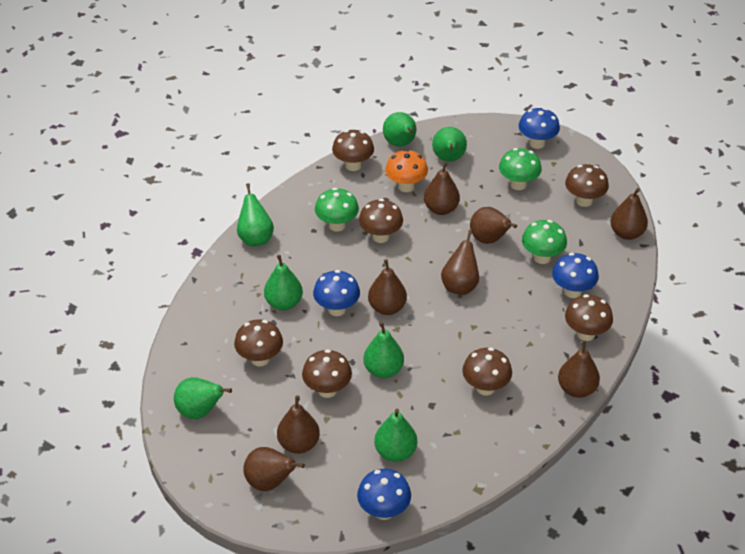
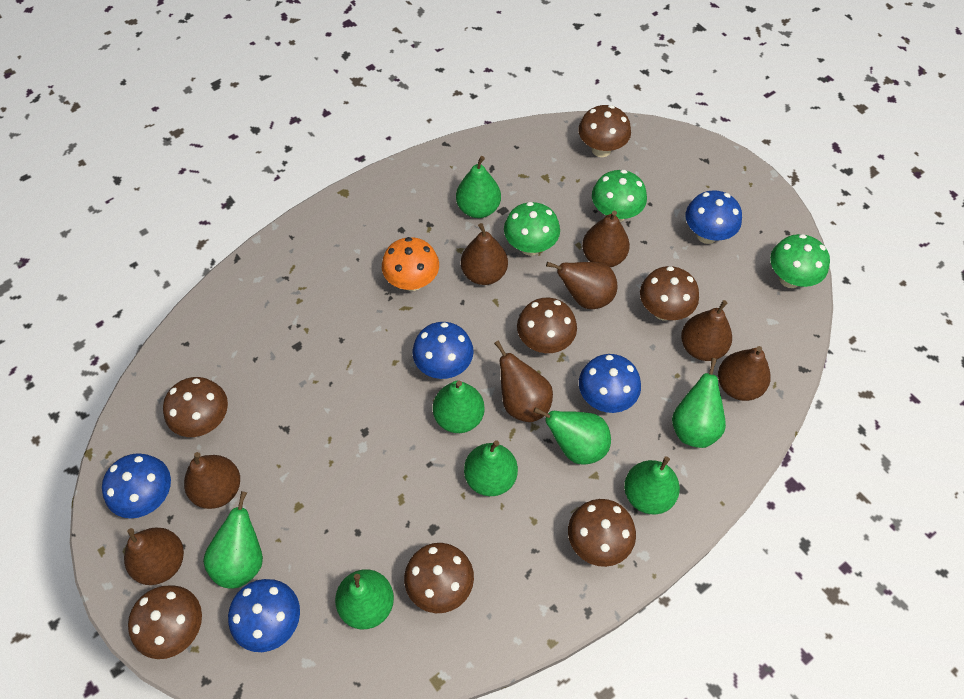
blue mushroom: [313,270,360,316] [357,469,411,520] [519,108,560,149] [552,253,599,298] = 4 -> [102,453,171,518] [228,579,300,652] [412,322,474,379] [579,354,641,413] [686,190,742,244] = 5
green pear: [174,377,232,419] [237,183,274,246] [264,255,303,310] [363,322,404,378] [374,409,417,462] [383,112,417,146] [432,127,467,161] = 7 -> [203,491,263,589] [335,569,394,629] [433,381,485,433] [456,156,501,218] [464,440,518,496] [534,407,611,465] [624,456,680,514] [672,358,726,448] = 8

